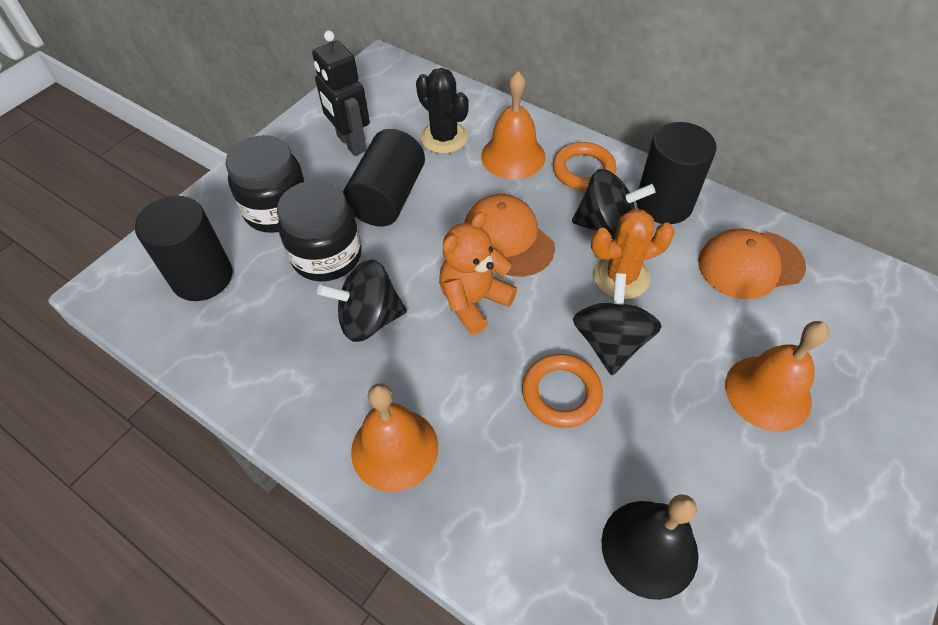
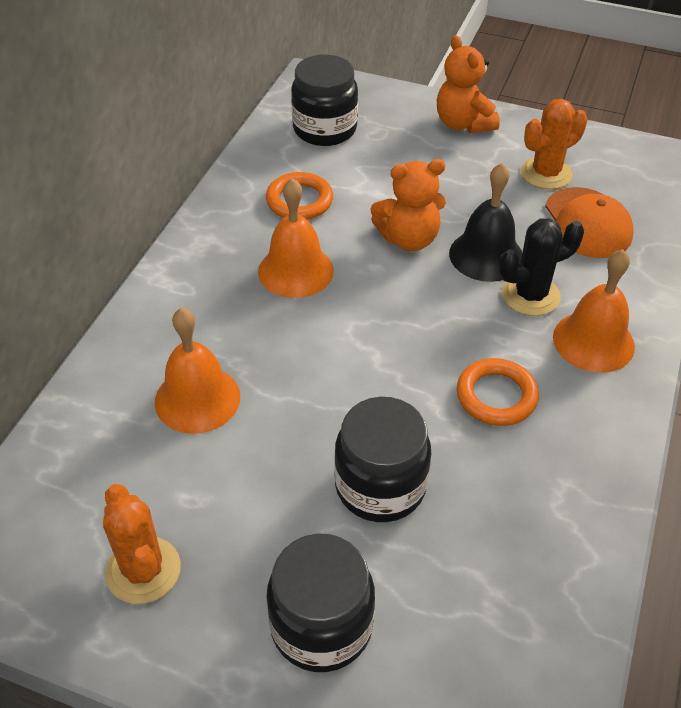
black cylinder: [135,196,233,301] [343,129,425,227] [636,122,716,224] = 3 -> none = 0
black jar: [225,135,306,233] [277,180,362,281] = 2 -> [267,534,375,672] [291,55,358,146] [334,397,431,522] = 3
black robot: [312,30,370,156] = 1 -> none = 0
black spinning top: [317,259,407,342] [572,169,655,240] [573,273,662,375] = 3 -> none = 0
orange cactus: [591,209,675,299] = 1 -> [103,484,181,604] [521,99,588,189] = 2
orange cap: [464,194,555,277] [698,228,806,299] = 2 -> [545,187,634,258] = 1
orange teddy bear: [439,212,517,335] = 1 -> [370,159,446,251] [437,35,500,133] = 2

